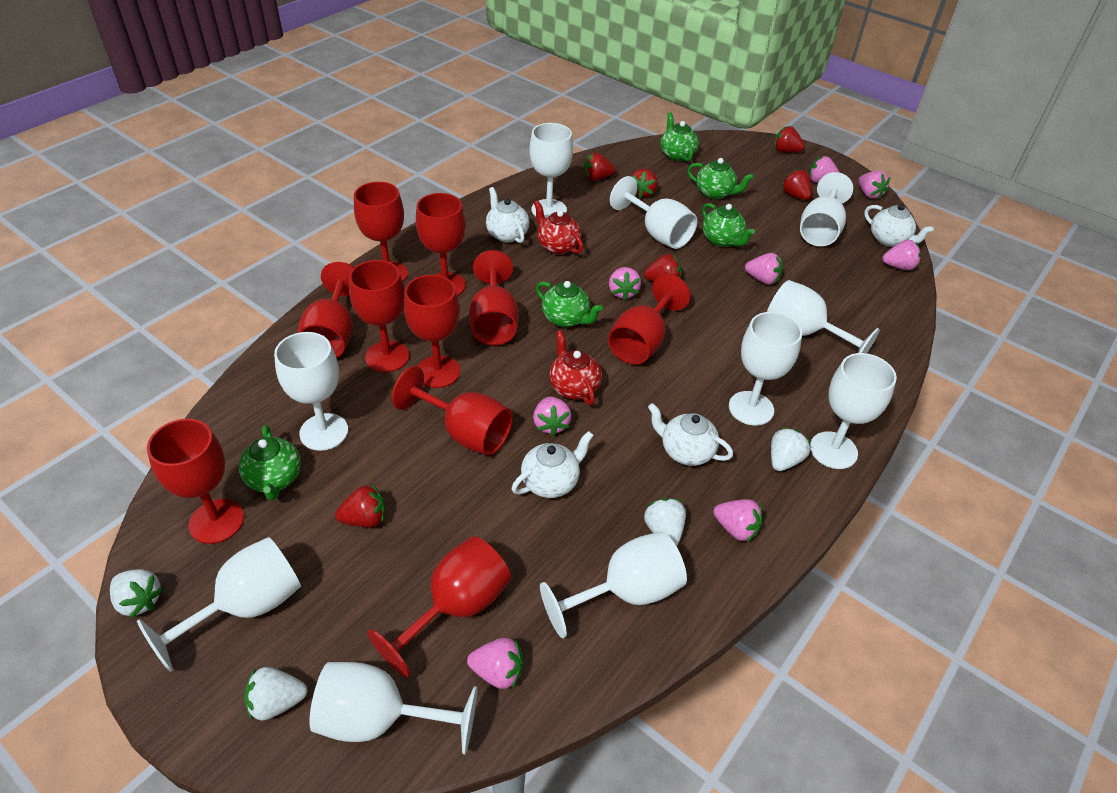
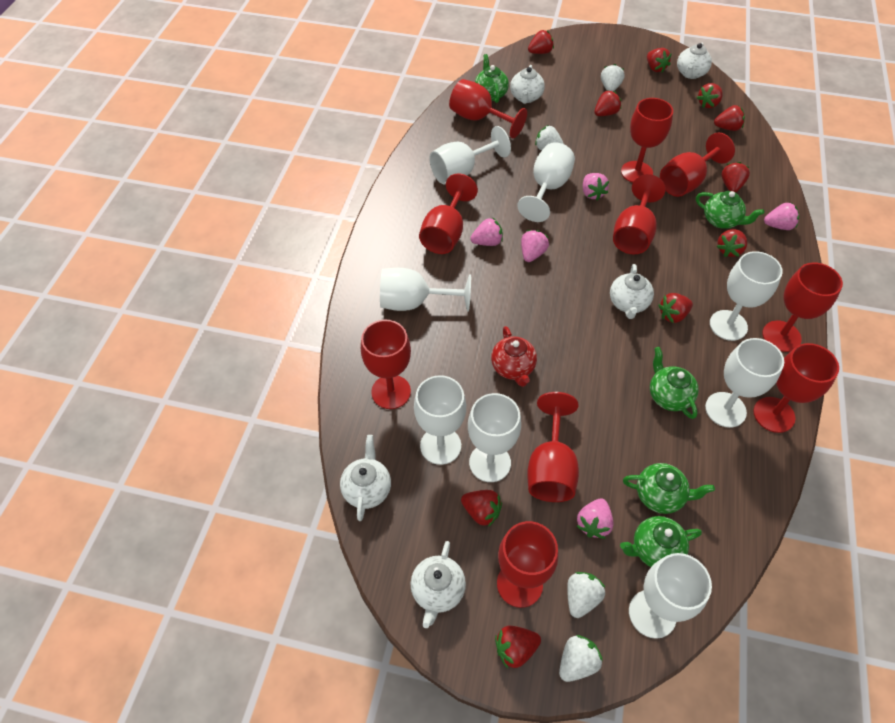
pink strawberry: [467,638,523,689] [533,397,571,436] [609,267,641,300] [713,499,762,542] [745,253,783,285] [809,156,840,183] [859,171,890,199] [882,240,921,270] = 8 -> [470,217,503,246] [521,230,549,262] [577,499,613,539] [583,173,609,200] [764,203,799,230] = 5
red strawberry: [335,484,386,528] [584,152,615,181] [631,169,657,198] [644,254,681,282] [774,126,805,152] [781,169,812,200] = 6 -> [461,490,502,527] [495,626,541,669] [528,30,554,54] [595,90,621,116] [647,48,672,72] [658,293,693,323] [697,83,723,108] [714,105,745,131] [716,229,747,257] [722,162,750,193] = 10
red teapot: [534,200,583,254] [549,330,602,405] = 2 -> [491,326,537,387] = 1
white goblet: [137,537,301,672] [274,332,348,451] [309,662,478,755] [529,123,573,218] [540,531,687,638] [610,176,697,249] [729,312,802,426] [767,280,880,353] [800,172,853,246] [810,353,897,469] = 10 -> [380,268,471,312] [414,375,466,465] [429,126,511,184] [468,393,521,482] [517,142,575,222] [629,553,712,639] [705,338,784,428] [710,251,783,341] = 8
white teapot: [486,187,530,243] [512,431,594,498] [648,403,733,466] [864,204,934,247] = 4 -> [340,435,391,521] [410,541,466,628] [510,65,545,104] [610,264,654,319] [677,43,712,79] = 5

